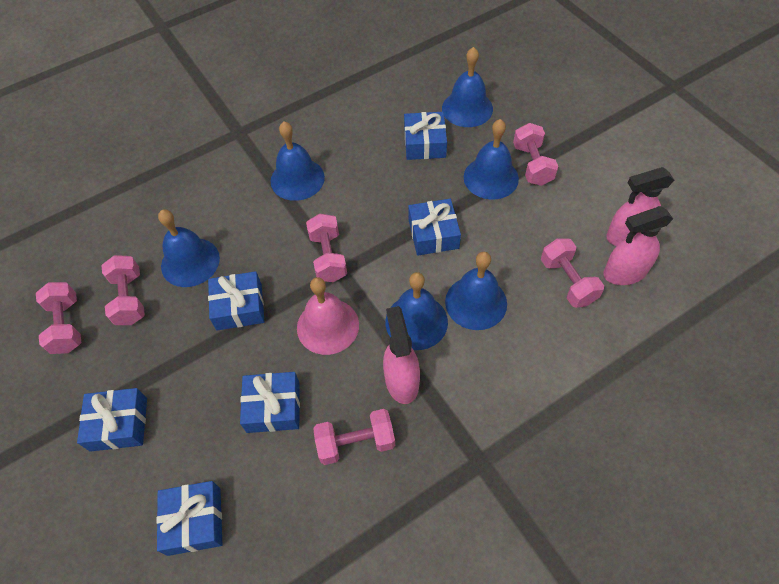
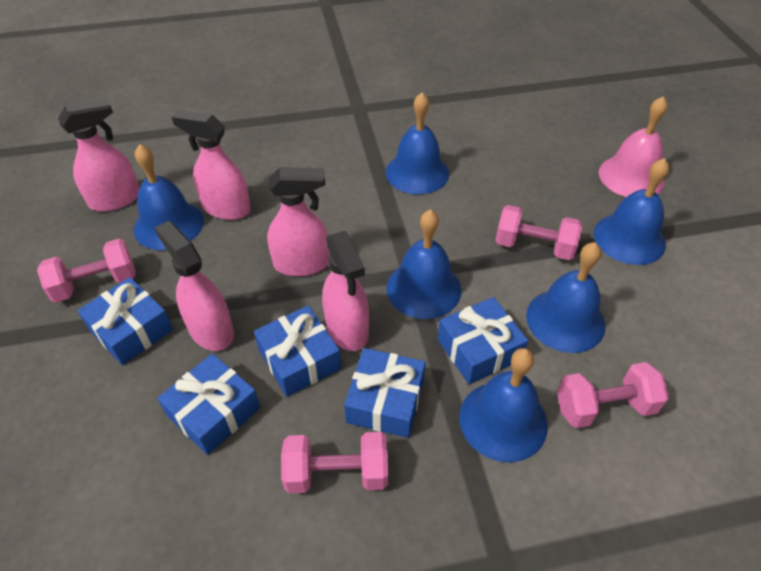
blue gift: [77,388,147,452] [156,481,222,556] [208,271,265,331] [240,372,300,433] [404,112,447,160] [408,199,461,256] = 6 -> [78,277,173,365] [157,354,260,455] [254,305,341,397] [344,348,426,438] [438,297,528,384] = 5
pink dumbbell: [36,282,81,354] [101,255,145,325] [306,214,347,282] [313,409,395,465] [513,123,558,186] [541,238,604,308] = 6 -> [37,238,136,303] [281,432,388,494] [495,205,582,260] [557,362,669,428] = 4
pink spray bottle: [383,306,420,404] [603,206,673,285] [606,167,674,246] = 3 -> [58,99,140,212] [154,221,234,351] [172,110,251,220] [267,167,329,276] [322,231,369,351] = 5

